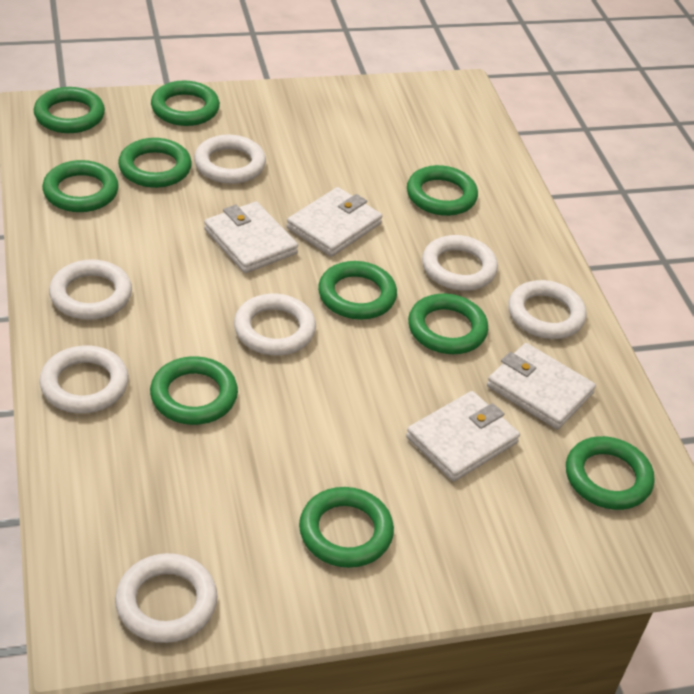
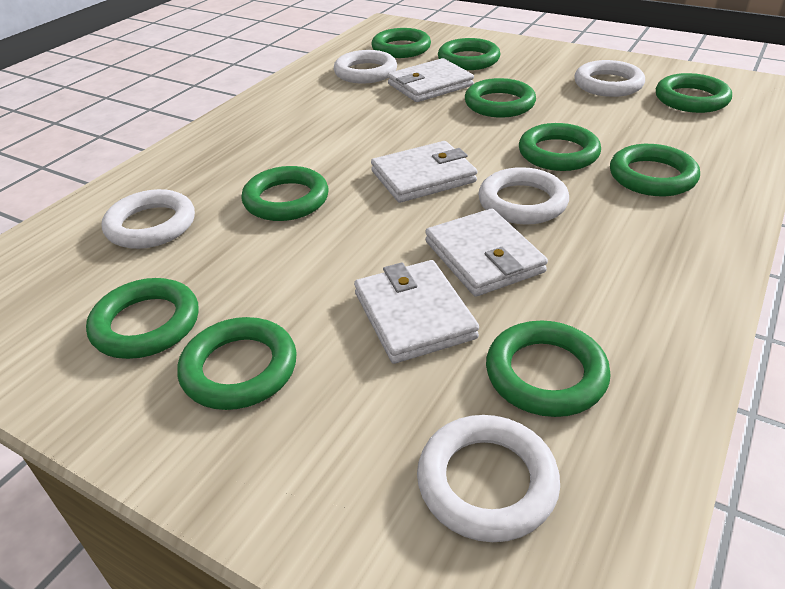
white ring: [39,346,129,413] [49,259,132,320] [115,553,218,643] [194,134,266,184] [234,294,316,355] [422,235,498,291] [508,280,587,339] = 7 -> [102,189,195,249] [334,50,397,84] [417,415,560,542] [478,167,569,224] [574,60,645,97] = 5

